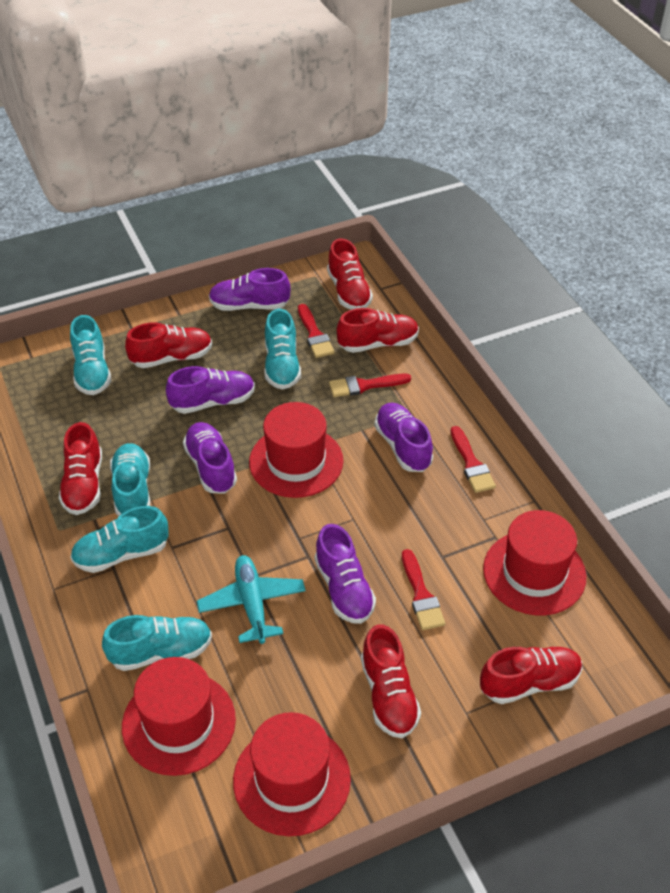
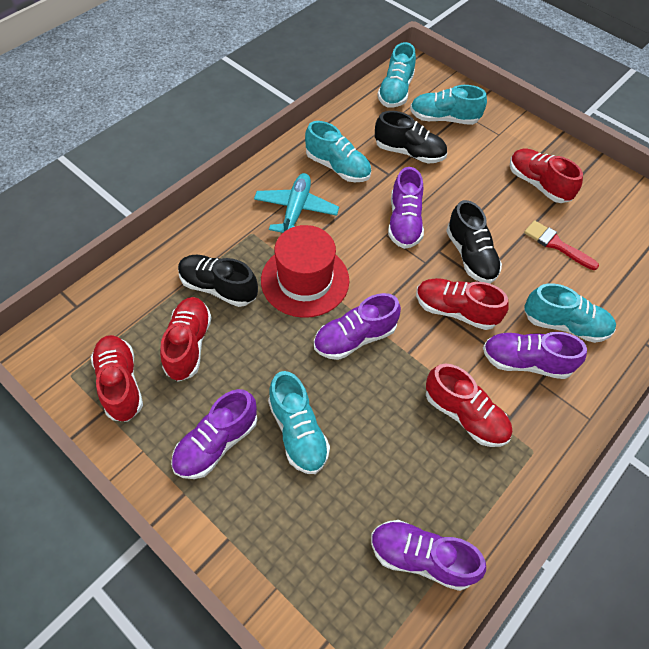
black shoe: none = 0 -> [178,254,258,307] [375,111,447,164] [446,200,502,284] = 3
red brush: [298,304,335,358] [329,374,411,397] [402,549,445,630] [451,426,496,493] = 4 -> [524,220,599,270] = 1
red hat: [122,657,236,776] [233,712,351,836] [249,402,344,498] [483,510,587,615] = 4 -> [261,225,349,318] = 1
red shoe: [59,422,102,515] [125,323,212,368] [327,239,373,310] [337,308,419,353] [361,624,421,738] [480,646,582,704] = 6 -> [91,335,143,422] [160,297,212,382] [416,278,508,330] [426,363,512,447] [510,149,583,203] = 5

